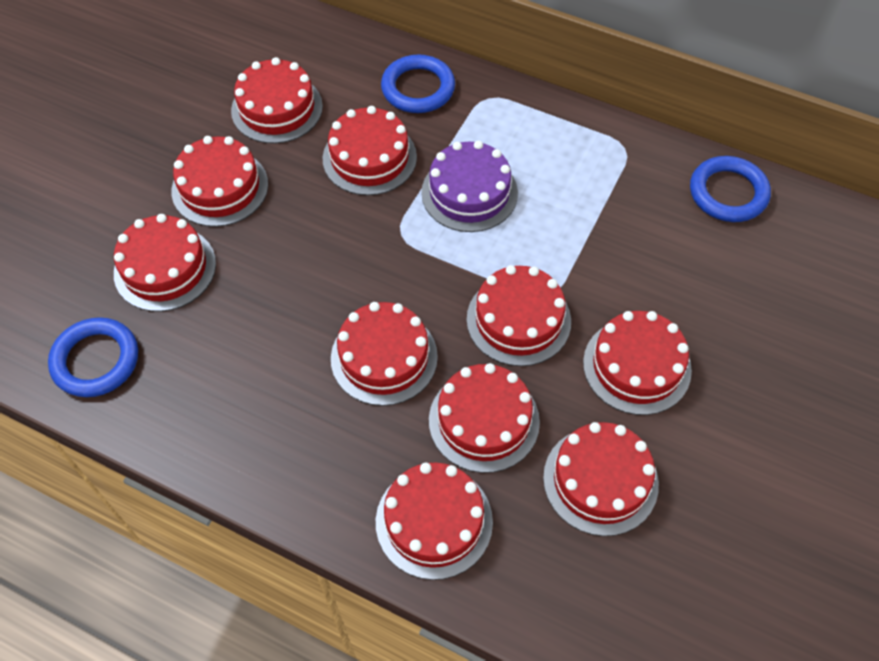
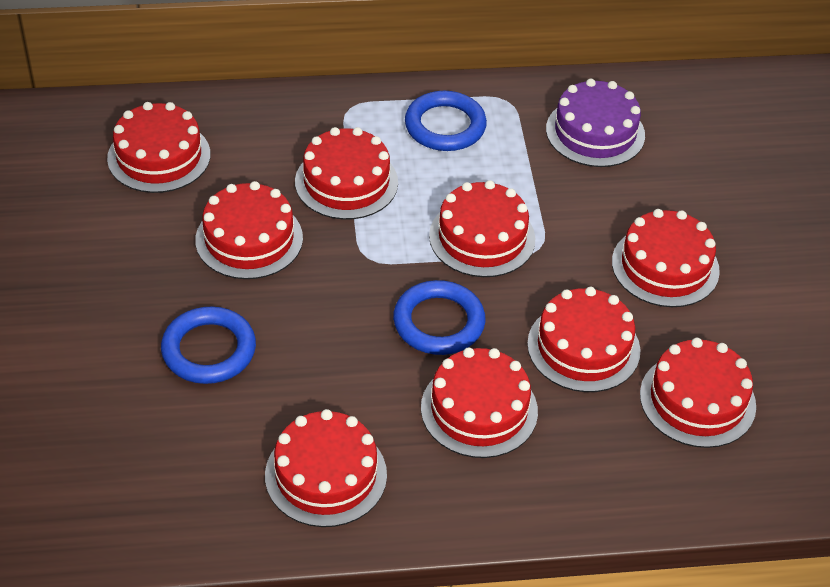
red cake: [114,214,216,312] [172,136,268,227] [231,57,323,144] [323,106,417,195] [331,302,438,406] [376,462,493,580] [429,363,540,473] [467,265,571,366] [543,422,659,536] [583,311,692,415] = 10 -> [107,102,210,193] [195,181,303,279] [265,409,387,527] [295,127,398,220] [421,347,538,458] [429,180,535,277] [527,287,640,392] [612,209,720,307] [640,338,756,448] = 9

